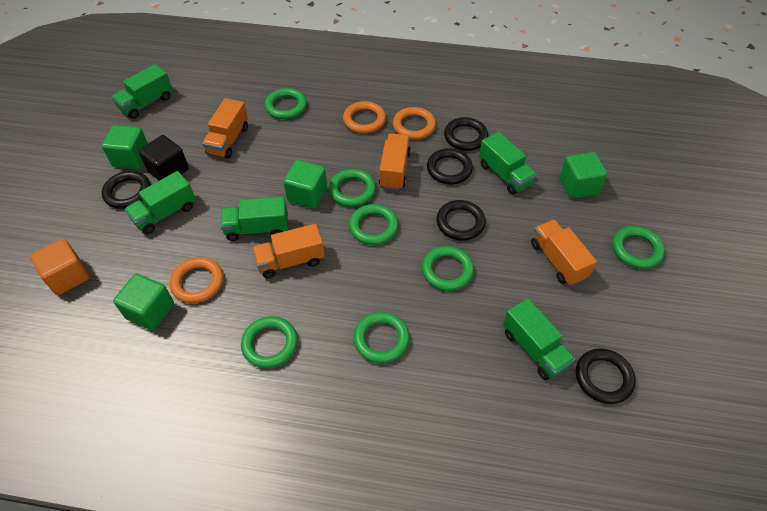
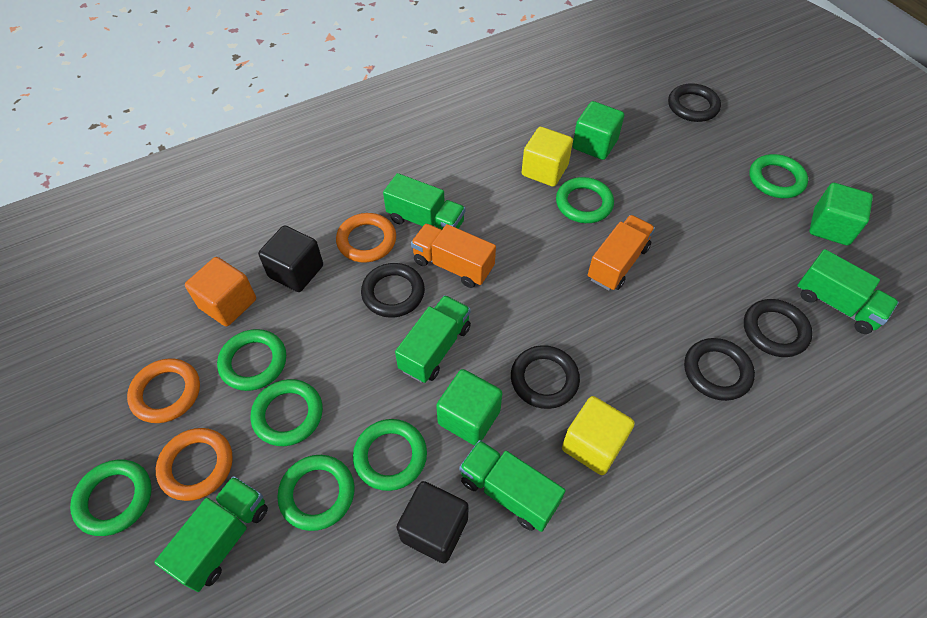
black cube: [139,135,189,181] = 1 -> [258,225,323,292] [396,481,468,563] = 2
green cube: [102,125,148,169] [113,274,174,331] [283,160,327,209] [559,152,607,199] = 4 -> [436,369,502,445] [572,101,624,160] [809,183,873,246] = 3
orange truck: [202,98,248,159] [252,224,325,278] [379,133,411,190] [531,220,597,286] = 4 -> [411,223,496,288] [588,215,655,290] = 2
yellow cube: none = 0 -> [522,127,573,187] [562,396,635,475] = 2

